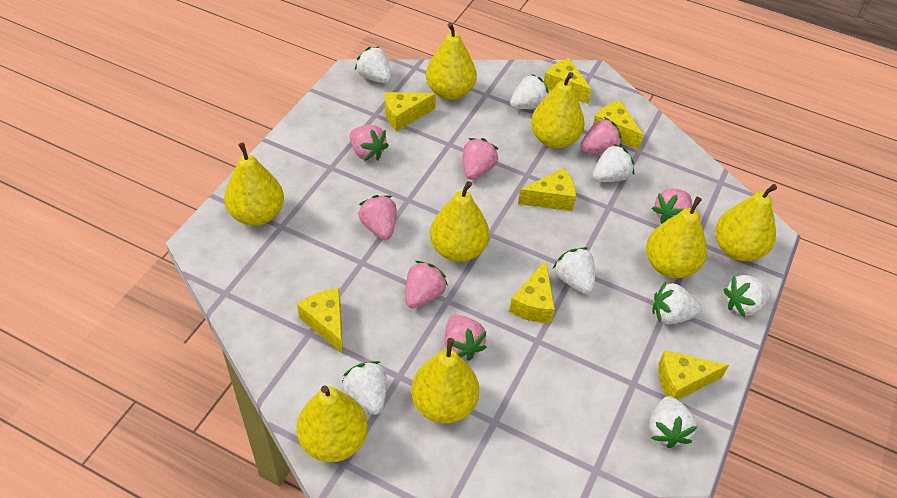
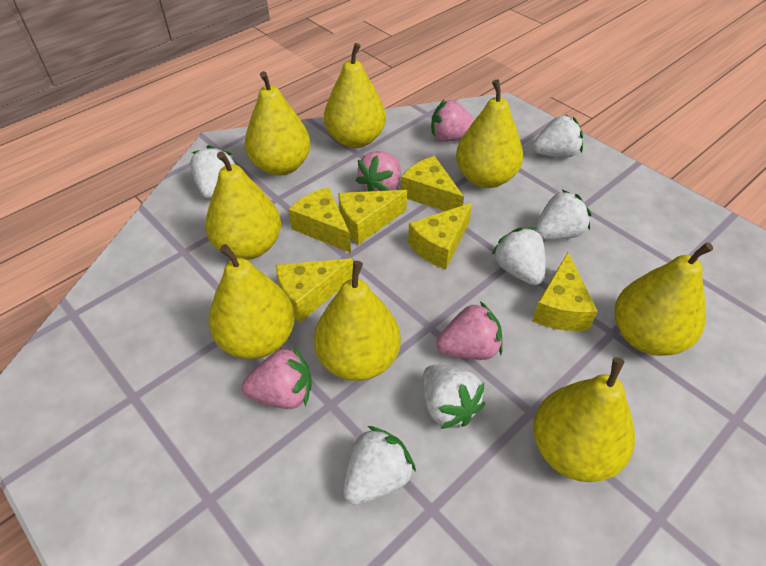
pink strawberry: [350,125,389,161] [359,195,397,240] [405,261,448,309] [444,315,487,361] [463,138,499,180] [580,117,622,154] [652,188,692,224] = 7 -> [242,346,312,409] [356,151,400,192] [431,100,475,142] [436,301,503,360] = 4
white strawberry: [342,361,387,415] [355,46,391,83] [510,74,549,109] [553,247,595,294] [593,144,634,182] [649,396,698,448] [652,282,702,325] [723,275,771,317] = 8 -> [190,145,235,199] [343,426,416,505] [423,365,485,429] [492,228,546,285] [532,114,583,158] [535,190,591,240] = 6
yellow cheese: [297,288,343,354] [385,92,436,131] [509,260,555,323] [518,168,576,211] [544,58,592,104] [593,101,643,150] [658,350,729,400] = 7 -> [276,258,353,322] [288,187,351,253] [338,190,407,245] [401,156,464,211] [408,203,472,269] [532,252,598,331] = 6

